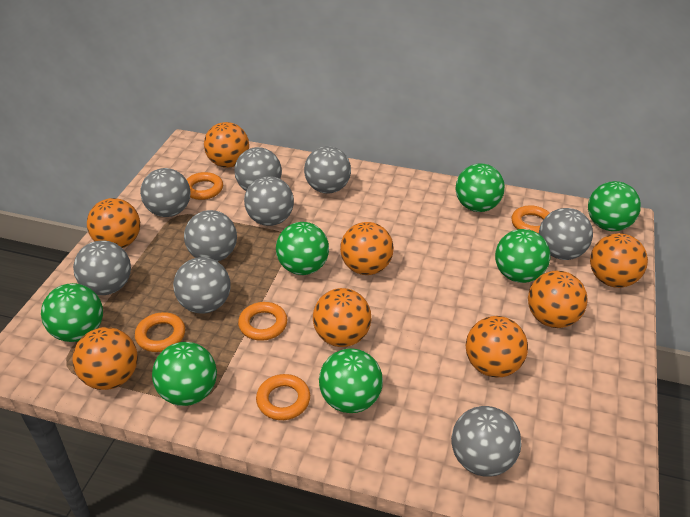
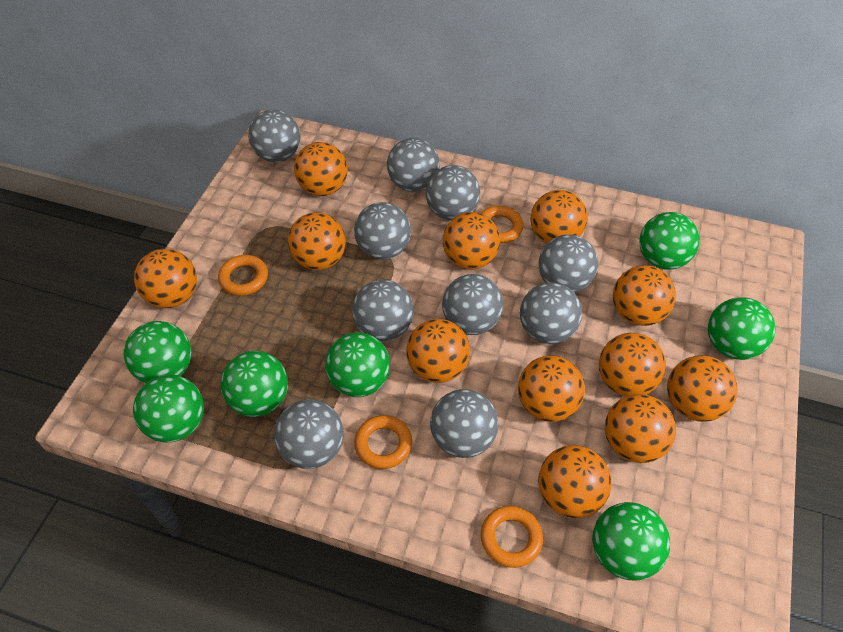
grey ball: [73,241,131,295] [140,168,191,217] [173,257,231,314] [184,210,237,262] [234,147,282,191] [244,176,294,226] [304,146,351,194] [451,406,521,477] [539,208,593,260] = 9 -> [248,110,301,162] [274,399,344,469] [352,280,414,341] [354,202,411,259] [387,138,440,192] [426,165,480,220] [430,389,498,458] [442,274,503,335] [520,282,582,344] [538,234,598,293] = 10
orange ball: [72,327,138,390] [87,198,140,248] [204,122,249,168] [313,288,371,347] [340,222,394,275] [466,316,528,377] [528,271,588,328] [590,233,648,288] = 8 -> [134,249,197,308] [288,212,346,270] [294,142,348,196] [406,319,470,383] [443,212,500,270] [518,356,585,422] [531,190,588,244] [538,445,611,518] [599,333,666,397] [605,394,676,463] [613,265,676,326] [667,355,738,422] = 12
orange ring: [135,312,185,352] [186,172,223,200] [238,302,287,341] [256,374,310,420] [511,205,550,234] = 5 -> [218,255,268,296] [354,415,412,469] [481,206,524,243] [481,506,543,568] = 4

